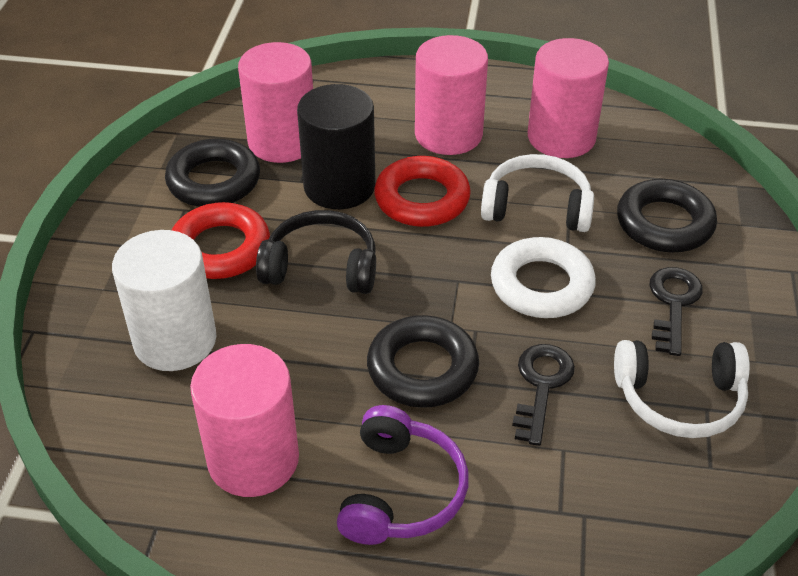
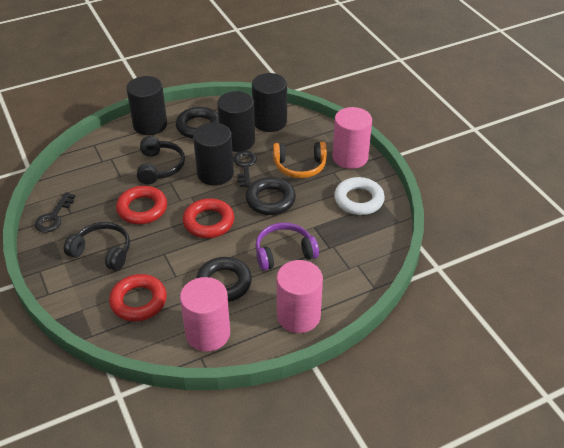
black cylinder: [297,84,376,209] = 1 -> [126,76,167,135] [193,123,234,186] [217,91,255,152] [252,73,287,132] = 4
black headphones: [256,210,376,294] = 1 -> [64,222,130,271] [137,136,185,184] = 2
orange headphones: none = 0 -> [273,142,327,178] = 1
pink cylinder: [190,344,299,497] [238,42,313,163] [415,35,488,155] [528,38,609,158] = 4 -> [180,277,230,352] [277,260,323,333] [332,107,372,169] = 3
red ring: [172,202,270,279] [374,156,471,227] = 2 -> [109,274,167,321] [116,186,167,224] [183,198,234,238] = 3
white cylinder: [112,230,216,371] = 1 -> none = 0
white headphones: [481,154,594,232] [614,340,750,438] = 2 -> none = 0

